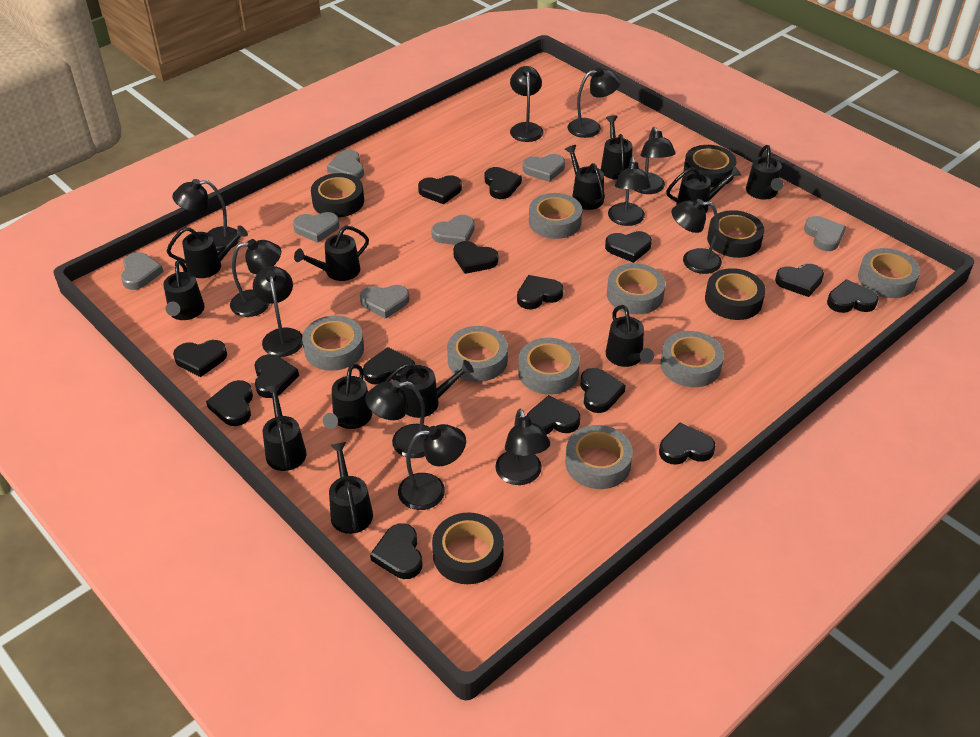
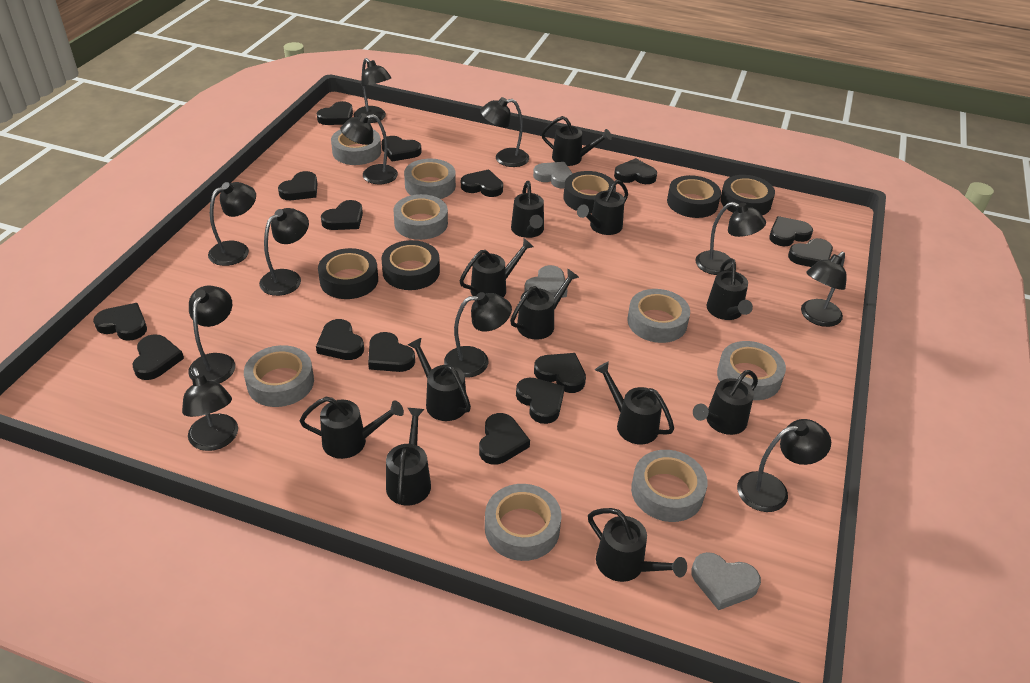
grey heart: [121,252,163,290] [293,212,340,243] [327,150,364,179] [360,285,409,319] [431,215,474,245] [523,154,565,182] [804,216,846,251] = 7 -> [525,265,567,298] [533,162,573,189] [691,552,761,610] = 3

